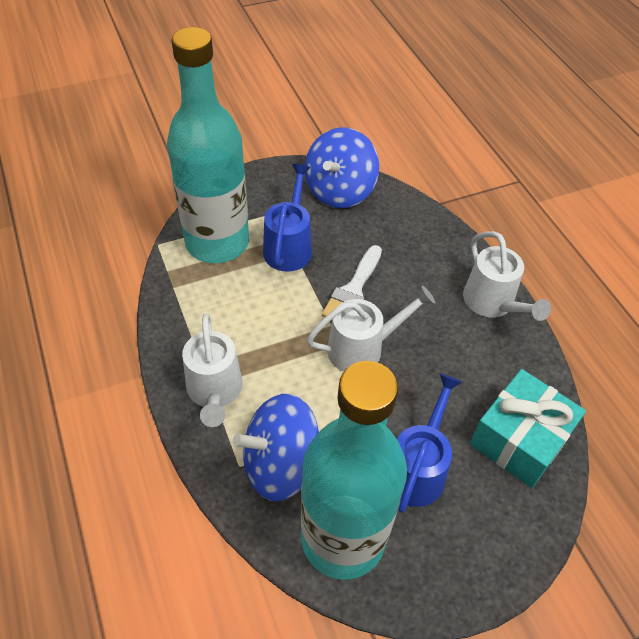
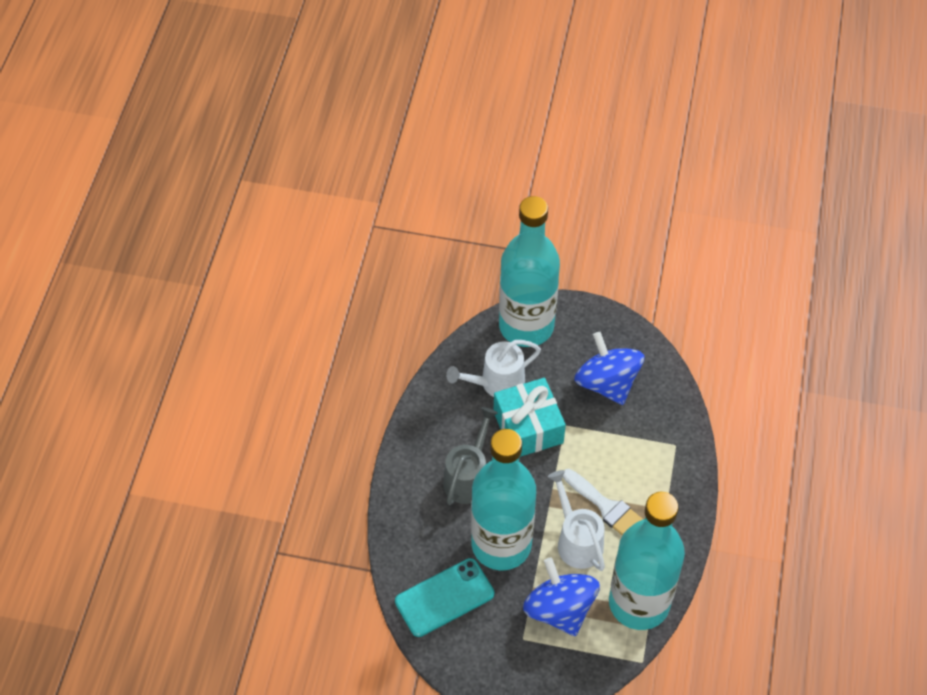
blue watering can: [263,164,312,272] [397,373,462,513] = 2 -> none = 0
grey watering can: none = 0 -> [443,407,498,505] = 1
turquoise bottle: [167,27,249,263] [301,361,407,580] = 2 -> [471,429,536,570] [499,196,560,347] [609,492,685,630] = 3
turquoise phone: none = 0 -> [395,558,494,637] = 1
white watering can: [182,313,243,427] [307,285,435,372] [463,231,551,321] = 3 -> [446,340,541,397] [548,470,605,571] = 2

